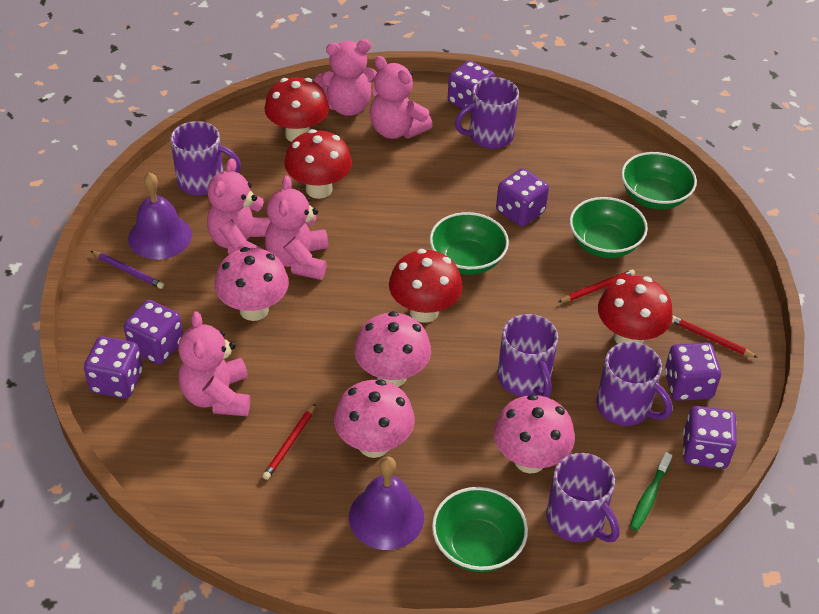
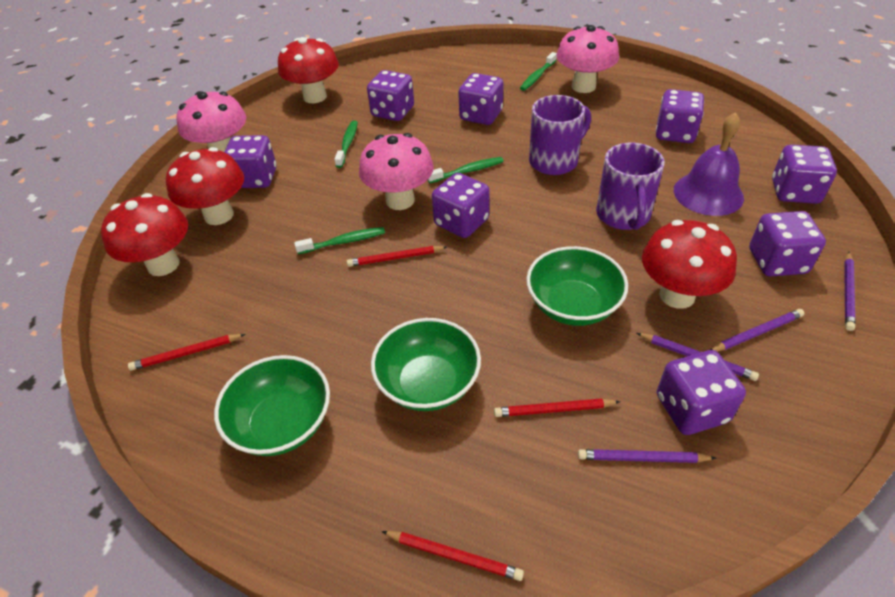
green bowl: [430,212,509,275] [432,487,528,572] [569,197,648,258] [621,152,697,210] = 4 -> [214,355,330,456] [371,318,481,411] [526,246,628,326] = 3
green toothbrush: [630,452,672,531] = 1 -> [294,227,385,254] [334,121,358,168] [428,157,504,183] [520,52,557,91] = 4
pink mushroom: [215,247,289,321] [334,379,415,458] [354,311,431,387] [494,394,575,473] = 4 -> [176,91,246,152] [359,133,434,210] [557,25,619,93] = 3
pink teddy bear: [178,311,250,416] [207,158,271,255] [265,176,328,280] [314,39,377,116] [370,56,433,139] = 5 -> none = 0
purple bell: [128,173,192,260] [349,457,424,550] = 2 -> [674,112,744,216] = 1
purple dice: [84,336,143,399] [124,300,183,365] [448,61,495,113] [496,168,549,227] [665,342,721,401] [683,406,737,469] = 6 -> [224,135,277,188] [367,70,414,121] [432,173,490,238] [458,73,504,125] [656,89,704,143] [657,350,746,435] [749,211,826,277] [772,145,837,204] = 8
purple mug: [170,121,241,196] [455,77,519,149] [497,314,558,398] [546,453,620,542] [596,342,672,426] = 5 -> [529,95,591,175] [596,143,665,230] = 2
purple pencil: [91,251,164,289] = 1 -> [578,449,716,463] [637,333,759,381] [711,309,804,351] [844,252,855,331] = 4
red pencil: [262,404,316,480] [558,270,635,302] [672,316,758,358] = 3 -> [128,334,245,371] [347,246,447,267] [382,531,524,581] [494,398,620,417] = 4

